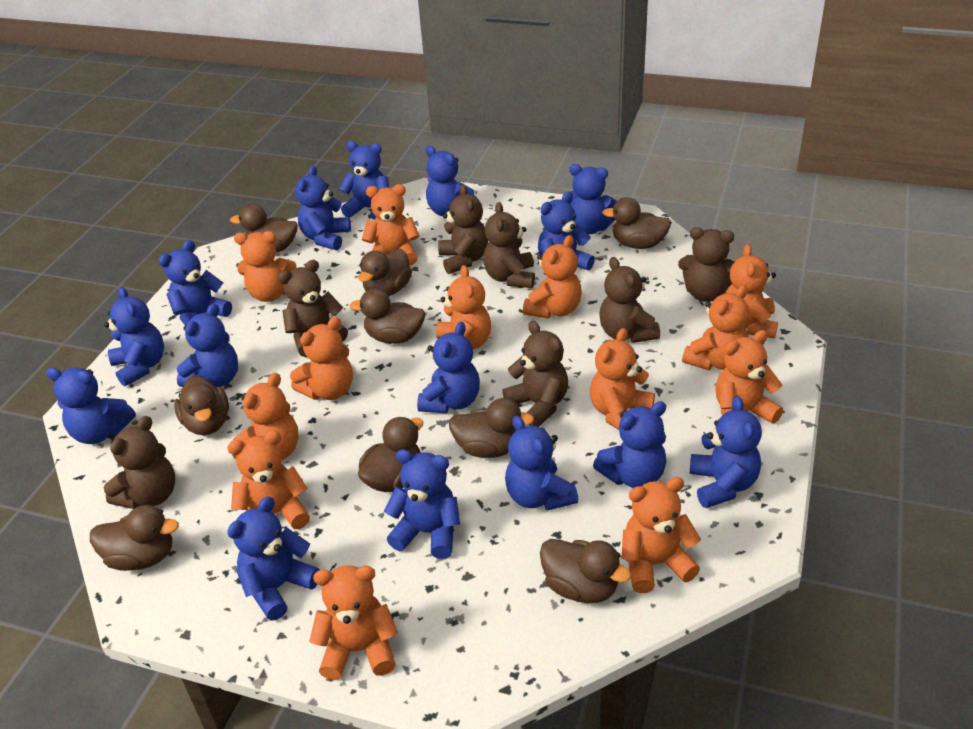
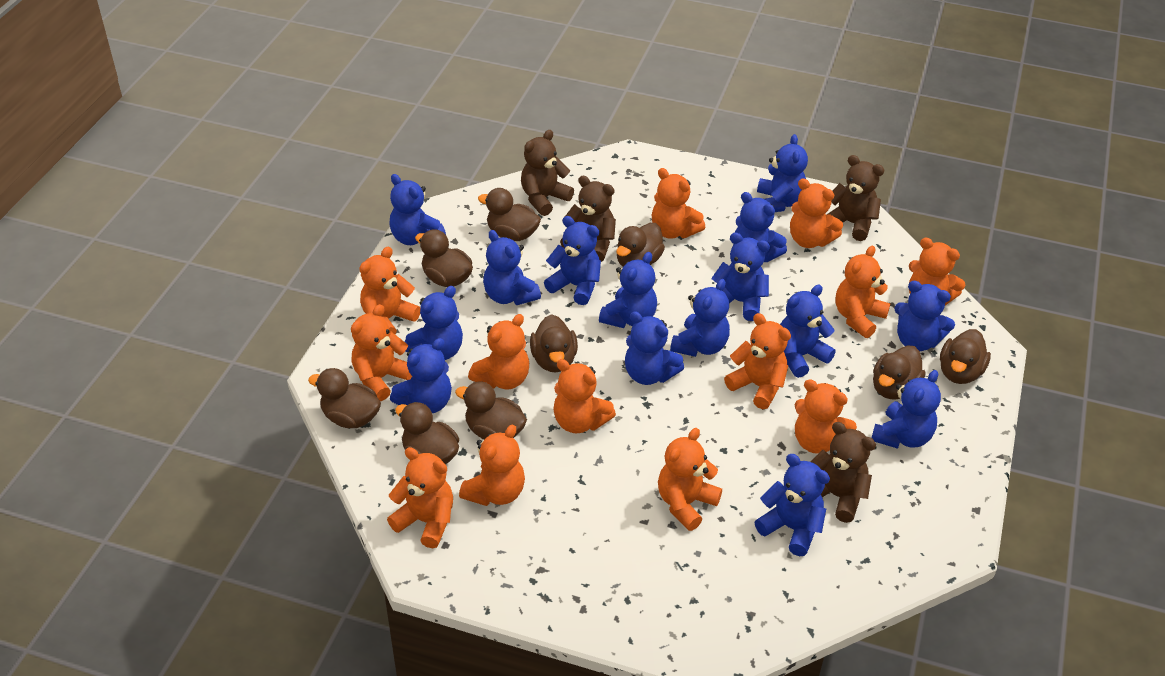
brown teddy bear: [104,416,175,509] [278,260,348,357] [438,184,488,274] [483,202,535,288] [503,321,568,427] [599,257,660,343] [678,227,734,302] = 7 -> [521,130,574,216] [560,176,616,262] [811,422,876,523] [826,155,884,241] = 4

